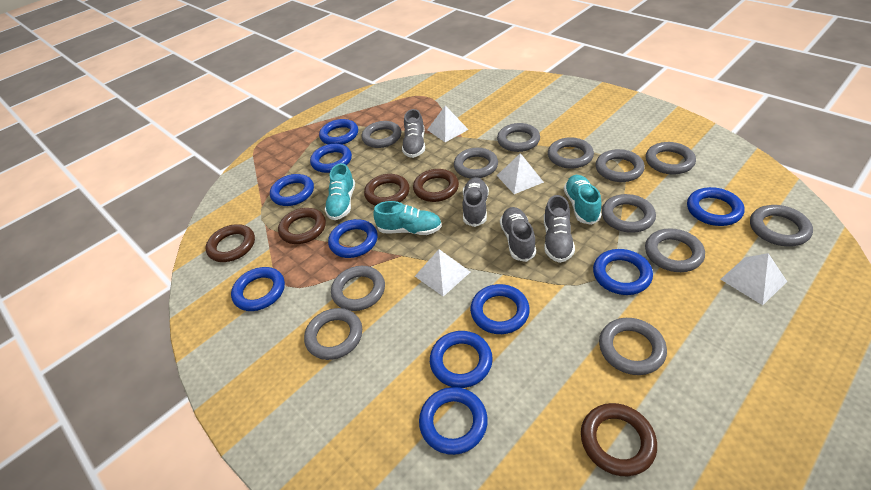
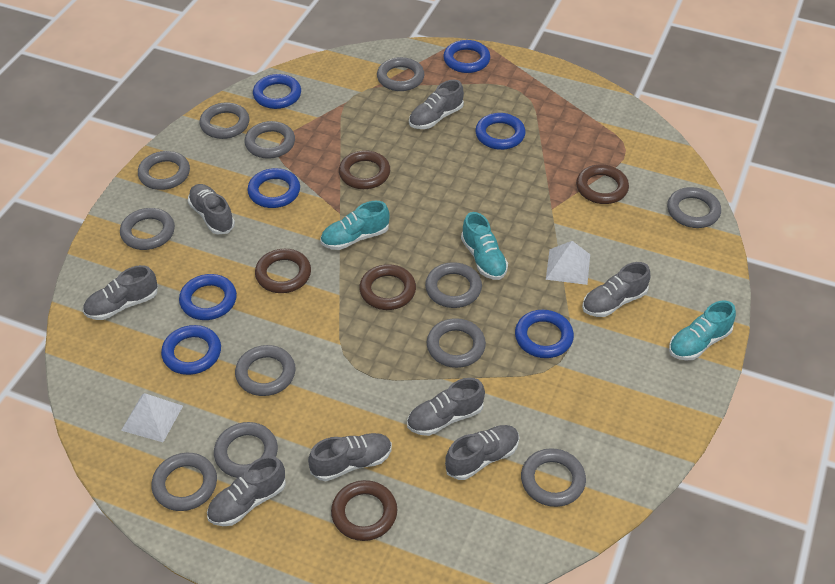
blue ring: [231,267,285,311] [270,174,314,206] [310,144,352,173] [319,119,358,145] [328,219,378,258] [419,387,488,455] [430,331,493,388] [470,284,530,334] [593,249,653,295] [687,187,744,226] = 10 -> [161,325,221,375] [179,274,237,320] [248,168,300,208] [253,74,301,109] [443,40,490,73] [475,113,526,150] [515,310,574,358] = 7
grey shoe: [402,109,425,158] [463,177,489,227] [500,207,536,262] [544,195,575,263] = 4 -> [83,265,158,320] [188,184,235,234] [207,456,286,526] [308,433,392,481] [407,378,485,436] [409,80,464,129] [445,425,519,480] [582,262,650,317] = 8
white pyramid: [415,249,470,297] [427,106,469,142] [496,153,544,194] [720,253,787,305] = 4 -> [121,393,183,442] [546,241,590,285] = 2

